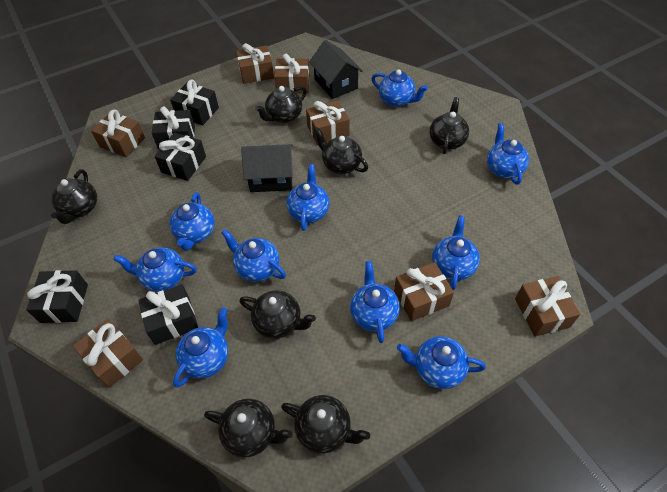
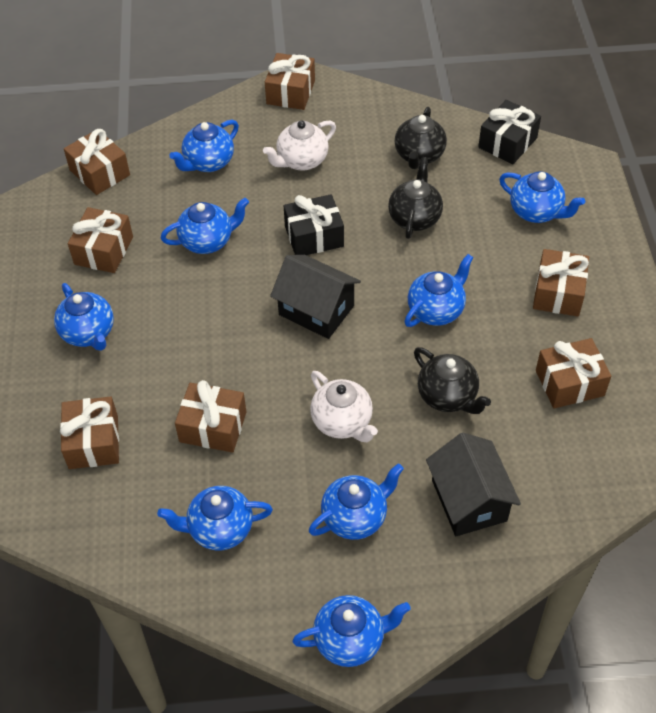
black gift: [26,270,88,323] [138,284,198,345] [152,106,195,149] [155,132,206,181] [170,80,219,125] = 5 -> [284,194,344,255] [478,100,541,164] = 2
black teapot: [51,169,97,224] [204,399,293,458] [239,291,316,339] [255,86,307,123] [281,395,370,454] [314,127,368,174] [430,97,469,154] = 7 -> [388,157,443,239] [395,107,447,169] [414,347,491,414] = 3
blue teapot: [113,247,197,292] [169,192,215,251] [173,307,228,387] [221,229,286,282] [286,164,329,231] [350,261,400,343] [371,69,428,107] [397,336,486,389] [432,215,480,290] [487,123,529,185] = 10 -> [54,283,114,351] [157,486,273,551] [161,198,249,254] [169,120,239,172] [292,595,411,667] [309,463,404,540] [404,254,474,327] [499,171,585,223] = 8
white teapot: none = 0 -> [263,120,336,171] [310,371,378,442] = 2

